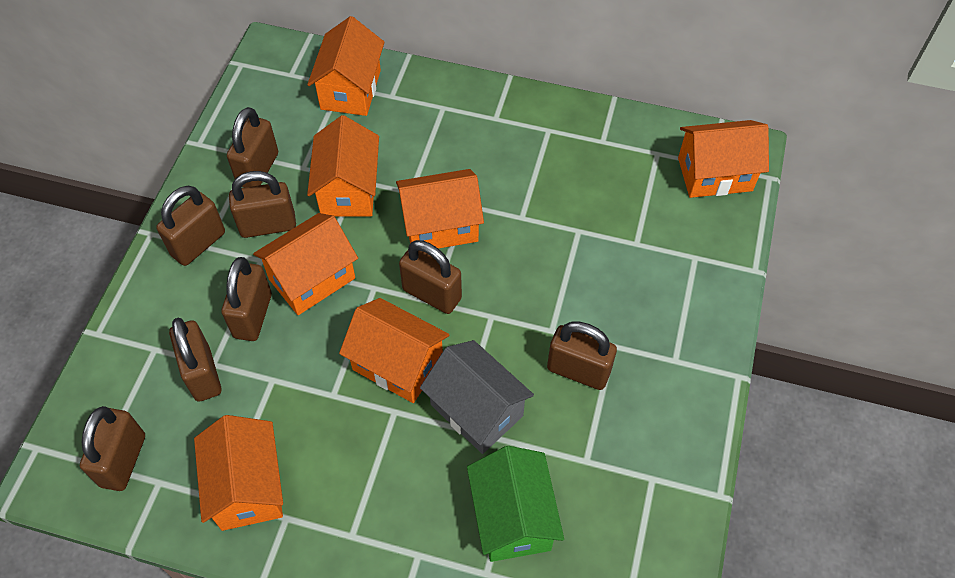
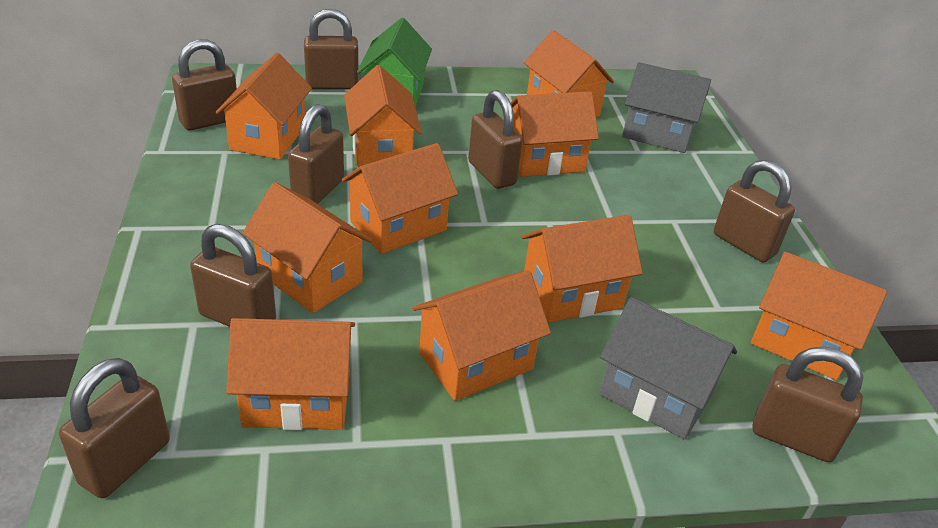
grey house: [420,340,534,454] = 1 -> [599,297,737,440] [622,62,711,153] = 2
orange house: [194,415,283,531] [253,213,358,315] [307,16,385,116] [307,115,379,217] [339,298,449,403] [396,169,484,249] [678,120,769,198] = 7 -> [216,53,312,160] [226,318,355,430] [242,182,372,313] [342,143,458,254] [344,65,422,168] [412,270,551,401] [510,91,599,177] [521,215,643,323] [524,30,614,117] [751,252,887,380] = 10

